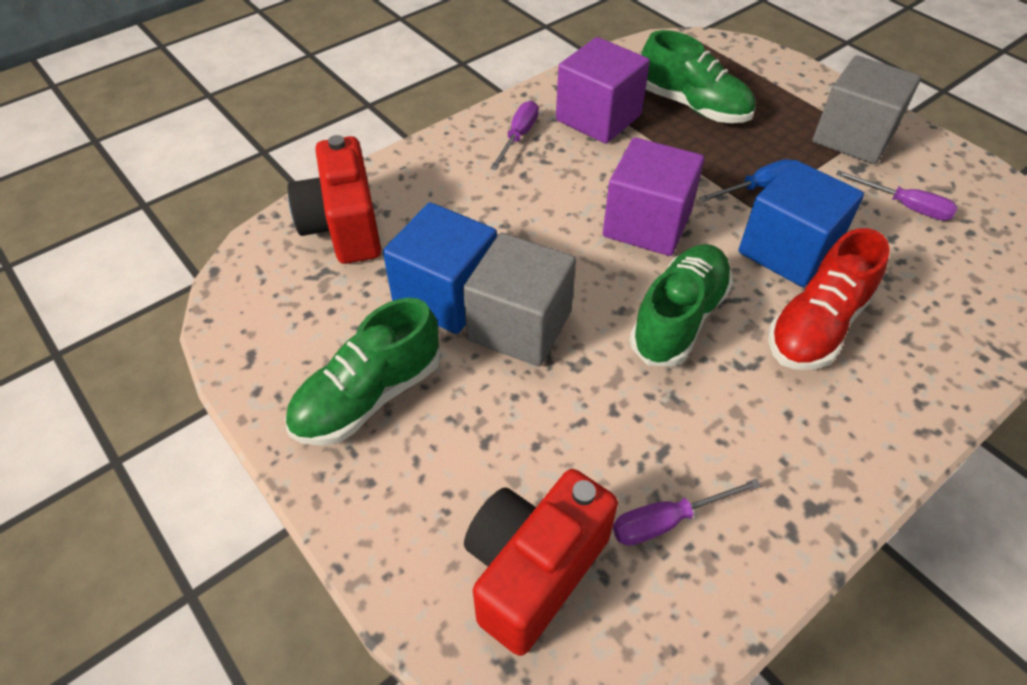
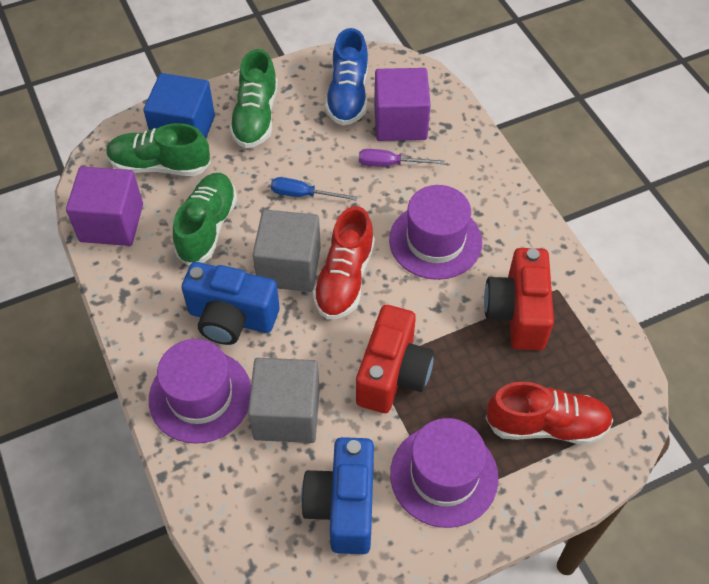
blue camera: none = 0 -> [181,262,280,345] [301,437,374,554] = 2
blue cube: [383,202,497,334] [738,160,864,287] = 2 -> [143,73,215,138] = 1
blue shoe: none = 0 -> [325,28,368,126] = 1
purple hat: none = 0 -> [149,339,251,444] [389,185,482,280] [390,418,498,528] = 3
purple screwdriver: [490,101,539,170] [613,478,761,546] [836,170,958,221] = 3 -> [359,149,445,167] = 1
red shoe: [768,228,890,370] = 1 -> [313,206,375,319] [485,382,613,445] = 2

